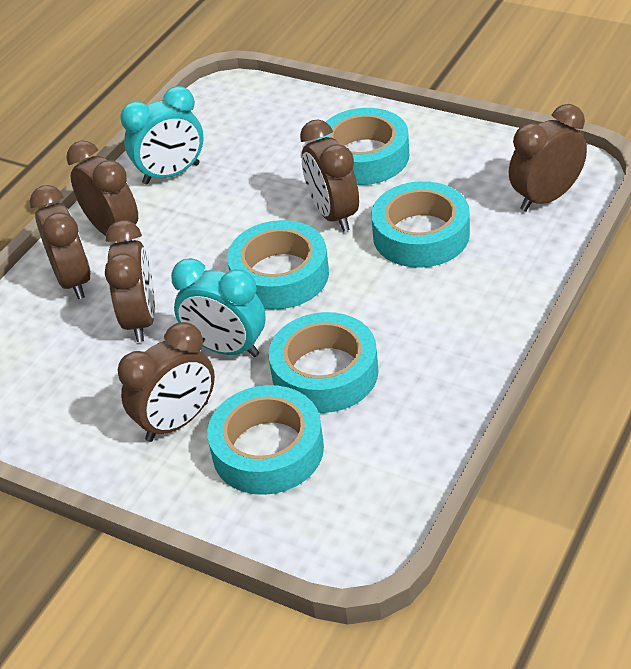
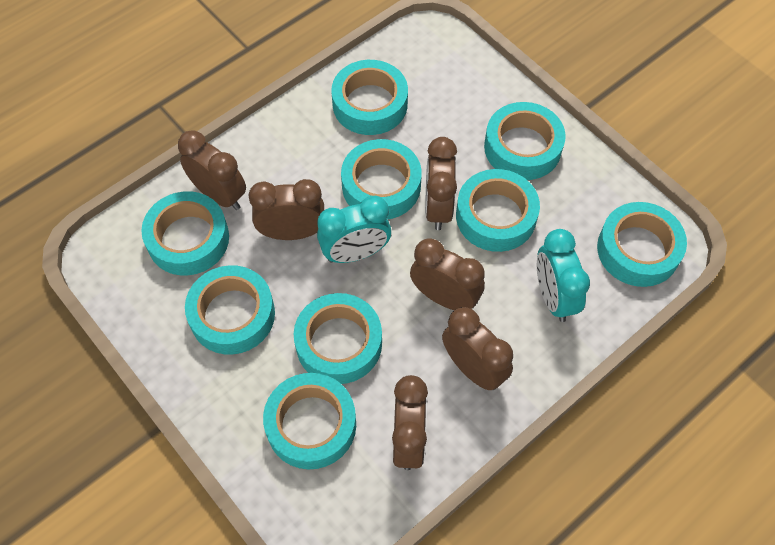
turquoise tape: [207,385,324,495] [227,220,329,310] [269,312,379,413] [318,108,409,185] [371,181,470,268] = 5 -> [141,191,229,275] [185,265,275,355] [263,373,356,469] [294,293,382,384] [331,60,408,135] [341,139,422,219] [456,169,540,252] [484,102,566,180] [597,202,687,287] = 9

